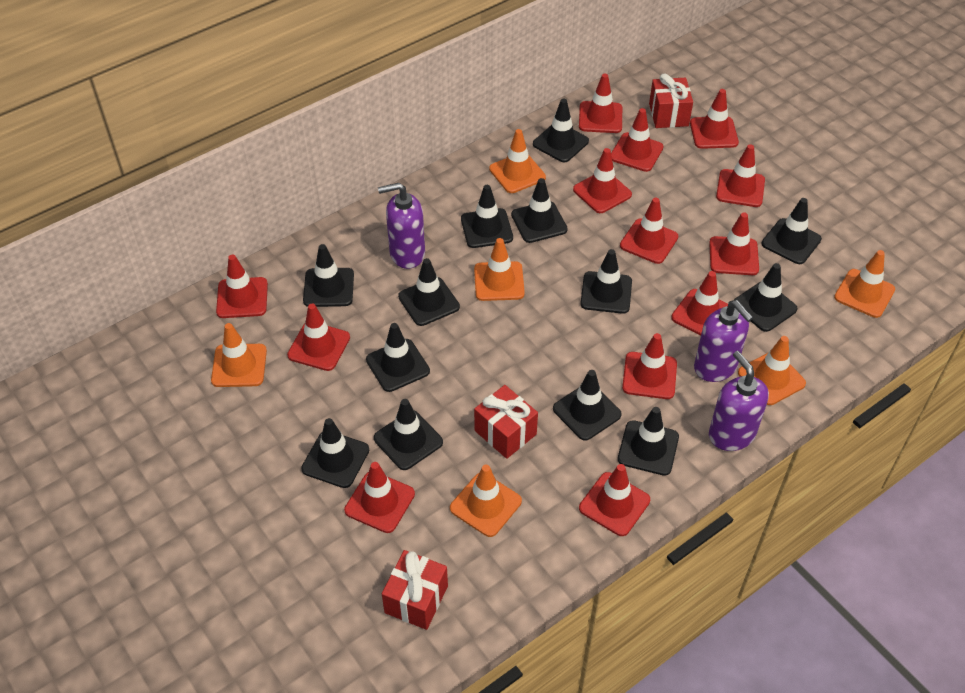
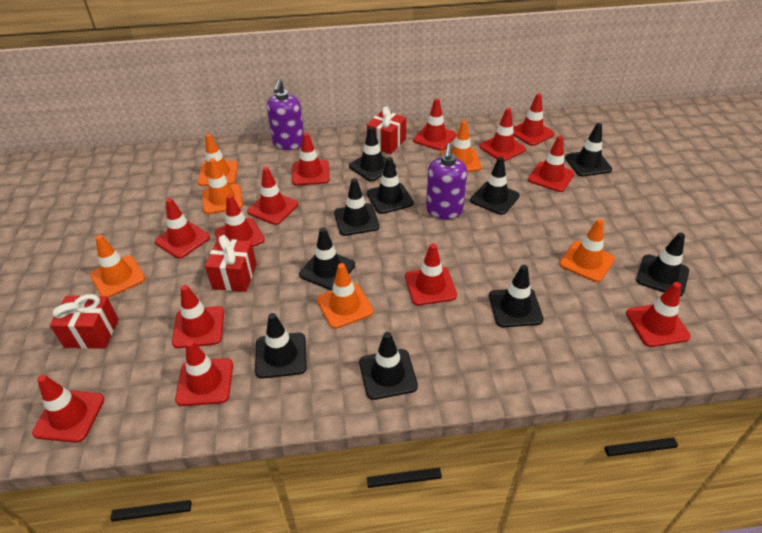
black traffic cone: [301,418,369,488] [303,244,354,307] [366,323,430,392] [374,399,443,470] [398,258,460,326] [461,185,513,248] [511,178,568,243] [533,99,589,162] [553,370,622,441] [580,249,632,314] [618,407,679,476] [734,263,797,332] [761,198,822,264] = 13 -> [255,313,307,379] [299,227,355,290] [334,178,380,236] [349,126,396,181] [359,332,418,400] [367,157,414,214] [470,157,520,215] [489,265,544,327] [565,123,612,177] [636,232,689,296] = 10
purple soap dispenser: [378,183,425,269] [694,300,753,382] [709,351,769,451] = 3 -> [267,79,304,150] [426,143,467,219] = 2

